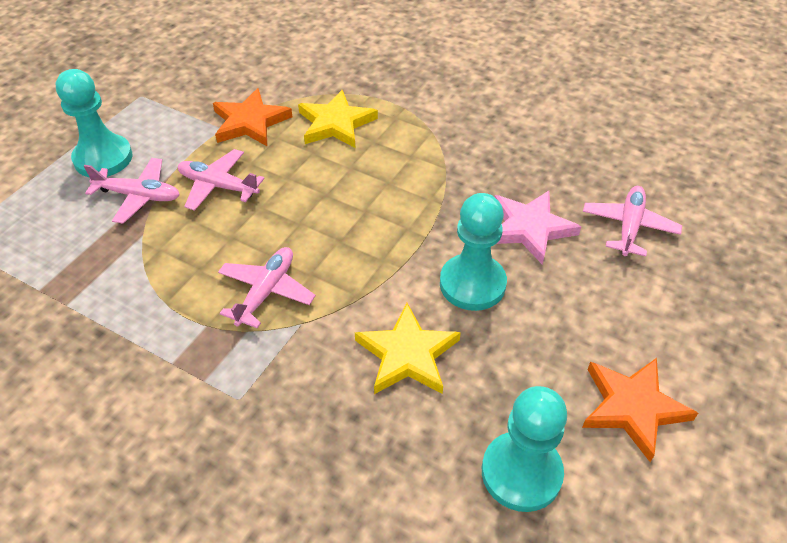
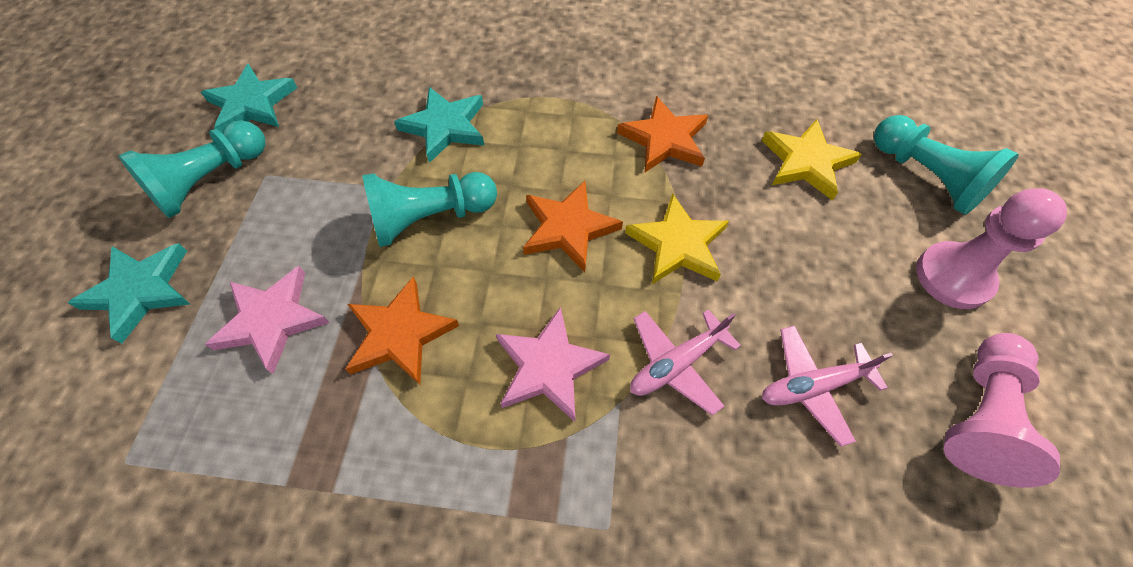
orange star: [213,88,292,146] [582,358,698,462] = 2 -> [345,277,459,385] [523,181,623,272] [617,96,708,172] = 3
pink pawn: none = 0 -> [916,188,1067,309] [944,333,1060,488] = 2
pink plane: [84,158,180,224] [178,149,265,211] [218,247,316,328] [583,186,682,256] = 4 -> [630,309,741,416] [762,325,893,447] = 2
pink star: [495,191,581,265] = 1 -> [205,266,330,374] [496,307,610,422] = 2
turquoise star: none = 0 -> [68,243,190,344] [201,64,297,133] [394,87,484,163] = 3

